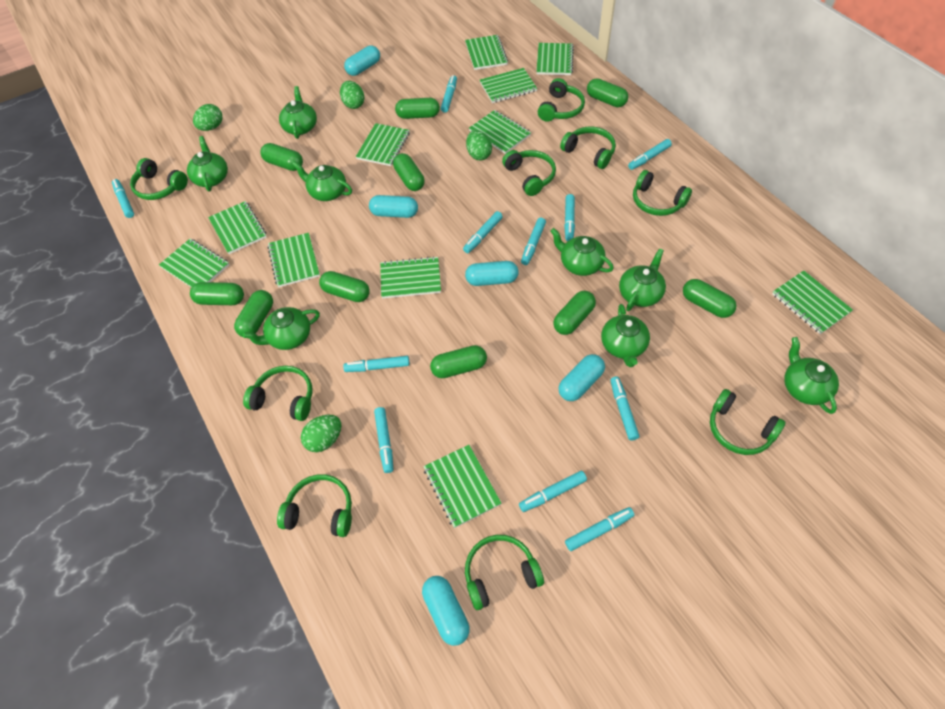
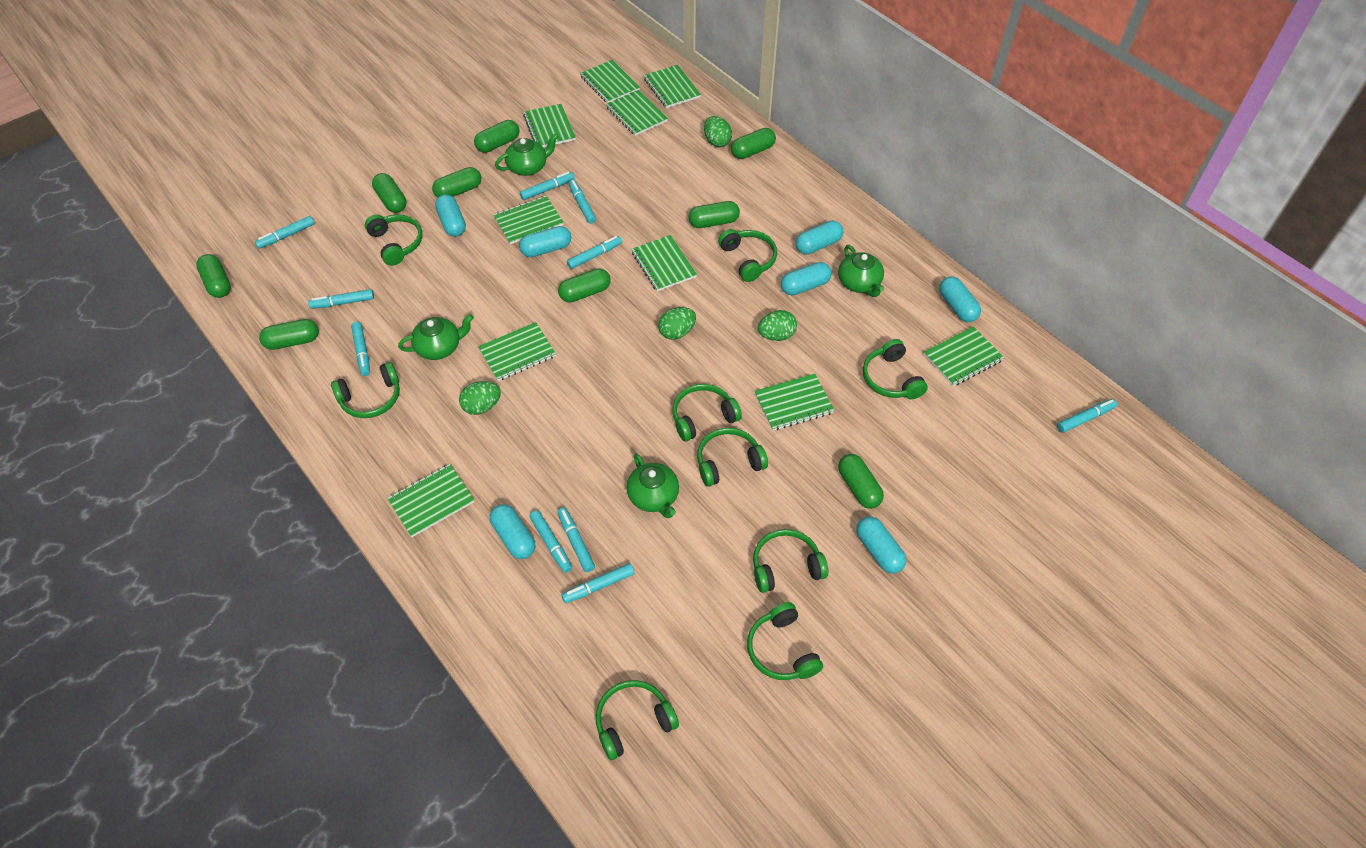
green capsule: [190,282,244,305] [234,290,273,337] [260,143,303,171] [319,271,370,302] [393,153,425,191] [395,98,440,119] [430,345,487,378] [553,291,596,335] [587,78,628,107] [683,279,736,318] = 10 -> [196,254,231,298] [259,319,319,350] [372,173,406,213] [432,167,481,198] [474,120,520,153] [558,268,611,303] [688,201,740,228] [731,128,776,159] [838,454,884,509] = 9
green notebook: [159,239,229,287] [208,201,267,254] [267,233,320,287] [356,123,410,166] [380,256,441,298] [423,445,501,528] [465,35,508,70] [469,110,531,154] [480,68,537,103] [536,43,574,75] [772,271,853,334] = 11 -> [387,464,474,537] [478,322,556,381] [493,196,564,244] [523,104,576,147] [580,60,640,103] [606,90,668,136] [632,235,697,291] [644,65,701,108] [755,374,834,431] [924,326,1004,386] = 10
green teapot: [187,136,228,192] [243,307,320,350] [279,86,317,139] [292,162,352,201] [550,228,614,276] [601,304,650,367] [619,249,666,311] [784,337,839,414] = 8 -> [398,314,474,360] [495,133,558,176] [626,454,679,518] [838,245,884,297] = 4
turquoise capsule: [344,45,380,76] [369,195,418,218] [422,576,470,646] [465,261,519,286] [558,354,605,401] = 5 -> [435,194,466,237] [490,504,535,559] [519,226,571,257] [781,262,832,295] [795,220,843,255] [856,516,907,574] [939,277,981,322] = 7
turquoise marker: [112,179,134,218] [343,356,410,372] [374,407,393,473] [441,75,457,113] [463,211,503,253] [519,471,587,512] [521,218,546,265] [564,194,575,241] [565,507,634,551] [610,377,639,441] [628,139,672,170] = 11 -> [255,216,314,249] [308,289,374,309] [351,322,370,376] [520,172,574,200] [529,510,572,573] [557,508,595,572] [562,563,634,603] [567,236,622,269] [569,180,596,224] [1057,399,1117,433] = 10

